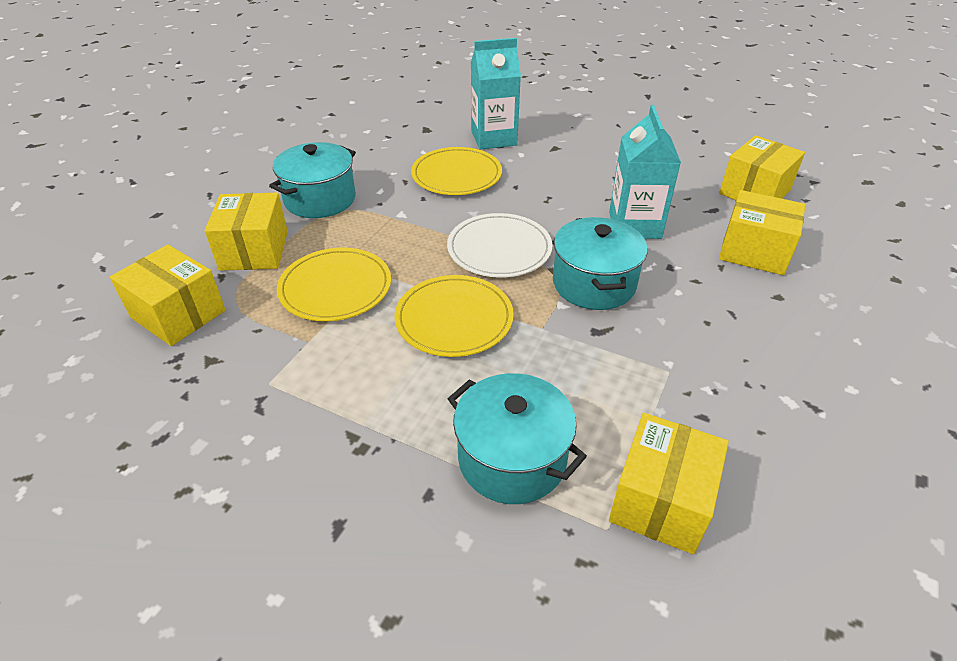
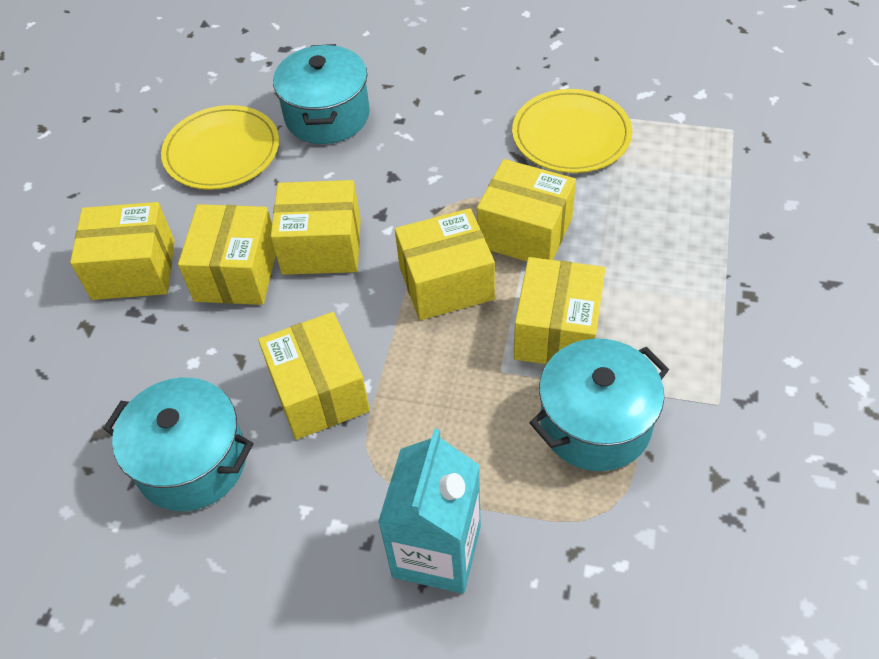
turquoise carton: [471,38,521,149] [609,105,681,239] = 2 -> [378,429,481,594] = 1
white plate: [447,213,552,278] = 1 -> none = 0
yellow box: [110,245,226,346] [205,193,288,271] [609,413,729,554] [719,135,805,200] [719,190,806,275] = 5 -> [70,202,175,300] [178,204,276,305] [258,312,370,440] [271,180,361,275] [395,208,495,320] [477,159,576,261] [514,257,605,364] = 7
yellow plate: [277,248,391,321] [394,275,514,357] [411,147,502,195] = 3 -> [161,105,279,190] [512,89,632,173] = 2

